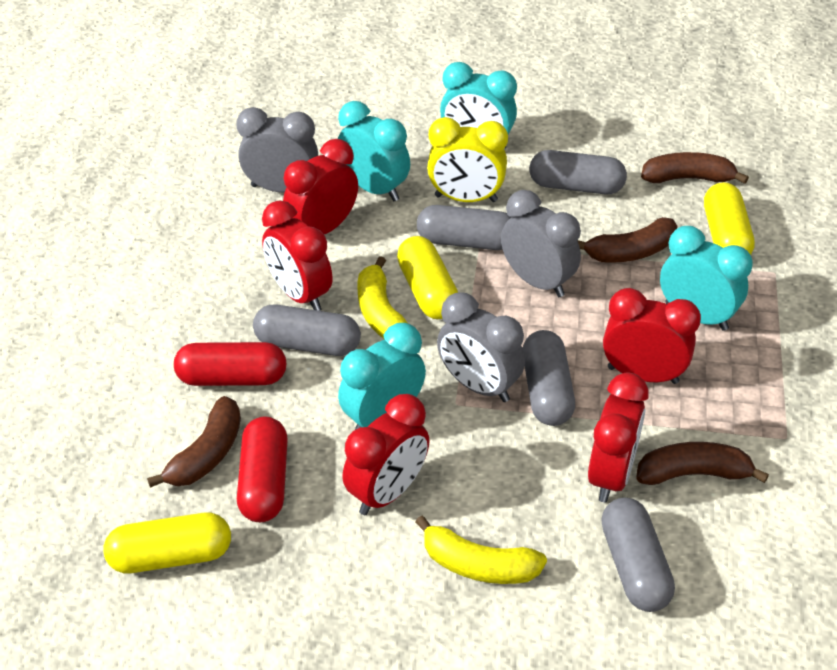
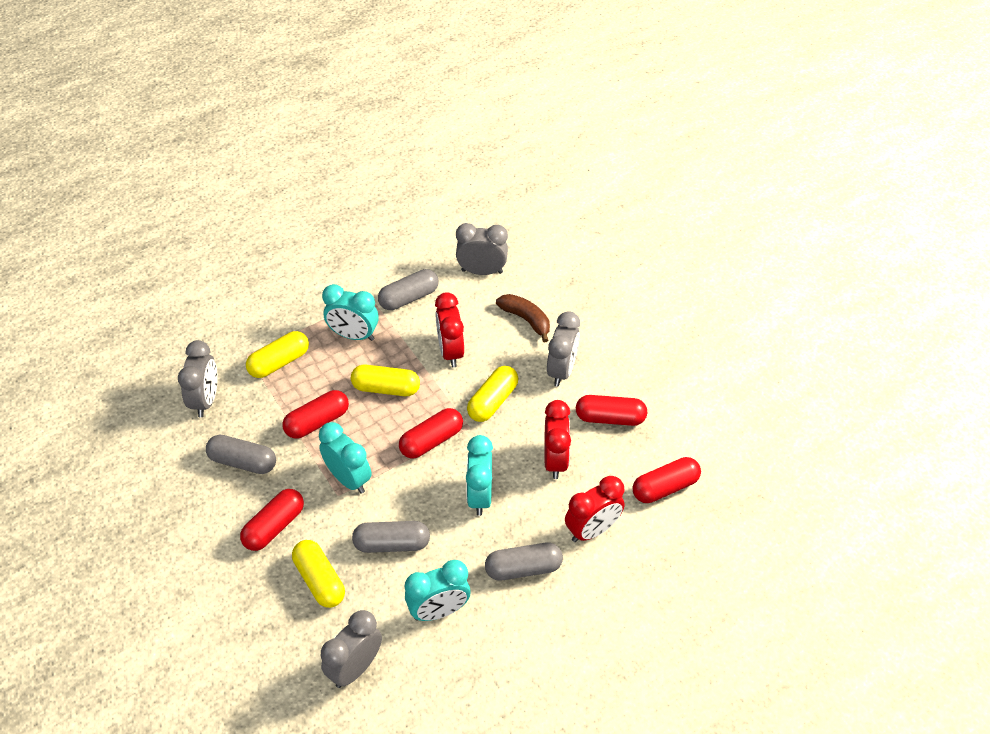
brown banana: [147,396,241,488] [577,217,678,263] [636,442,769,485] [641,152,749,184] = 4 -> [496,294,550,342] = 1
grey capsule: [253,305,361,356] [417,205,512,250] [523,330,575,426] [529,150,627,194] [601,497,675,612] = 5 -> [206,435,276,474] [352,521,430,553] [378,269,439,310] [485,543,563,580] = 4
grey clock: [236,107,318,192] [437,293,525,402] [501,190,581,297] = 3 -> [178,340,218,417] [321,610,382,688] [456,223,508,275] [547,311,580,386] = 4
red capsule: [174,342,287,386] [237,416,288,522] = 2 -> [240,489,304,551] [282,390,349,439] [399,408,463,459] [576,395,647,426] [633,457,701,503] = 5
red clock: [262,200,332,311] [283,139,358,234] [342,394,429,515] [588,372,649,502] [603,288,701,384] = 5 -> [435,292,464,367] [544,400,571,479] [565,476,625,542] = 3
yellow banana: [358,256,407,339] [416,516,547,584] = 2 -> none = 0
yellow capsule: [104,513,231,573] [397,236,458,319] [704,182,755,255] = 3 -> [246,331,309,378] [292,540,345,608] [351,364,420,396] [467,366,518,422] = 4
yellow clock: [427,117,508,202] = 1 -> none = 0

